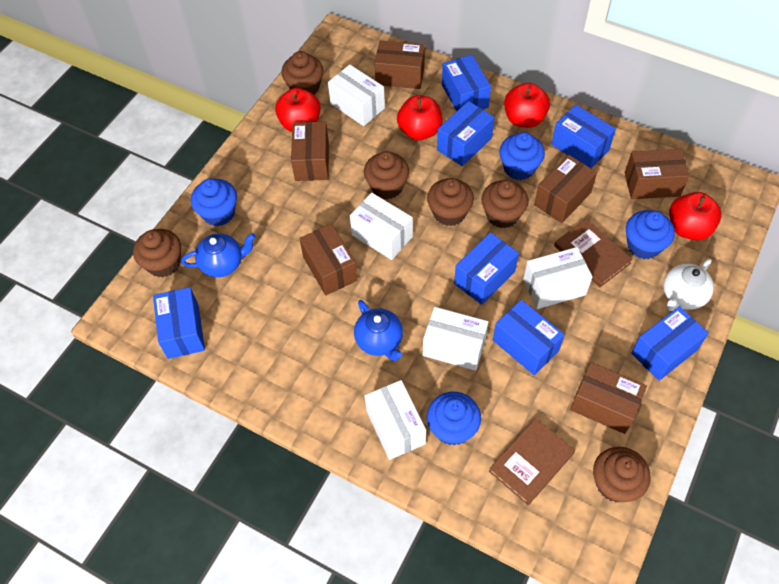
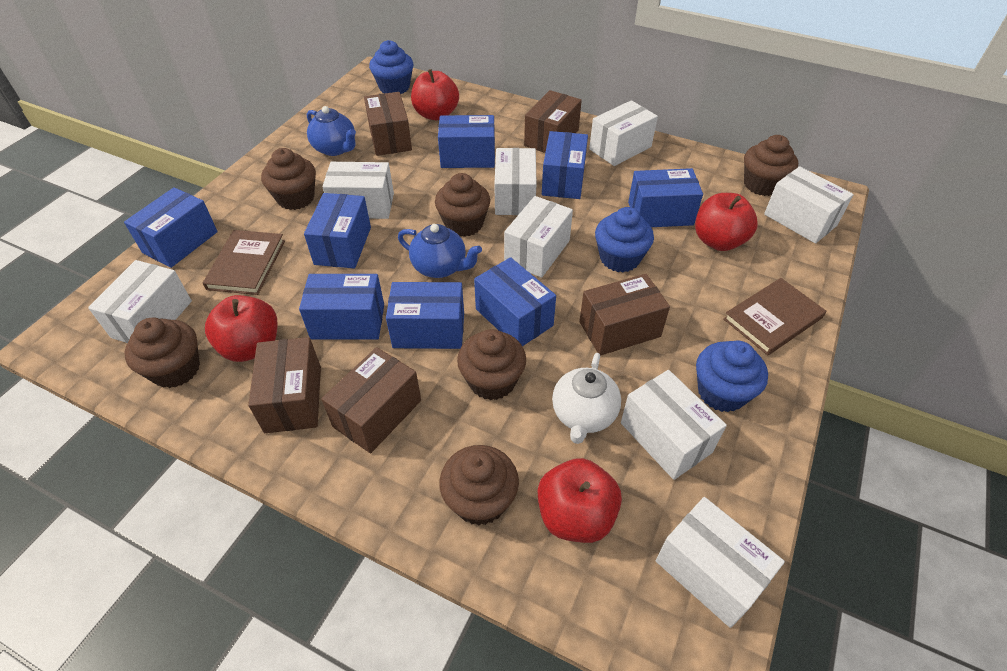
blue box: [153,287,205,359] [437,101,494,166] [442,55,491,111] [454,232,519,305] [493,300,564,375] [551,105,616,168] [631,306,709,381] = 7 -> [124,187,218,268] [299,274,384,340] [304,193,371,269] [386,282,464,349] [438,115,495,168] [474,257,556,346] [542,131,588,199] [628,168,703,227] = 8
blue cupcake: [191,178,237,226] [427,392,481,446] [499,132,545,180] [626,210,675,259] = 4 -> [369,40,413,94] [595,207,654,272] [696,340,768,412] = 3
brown box: [291,121,329,181] [299,224,358,295] [375,41,425,89] [534,155,597,223] [570,362,647,434] [625,149,690,199] = 6 -> [248,337,321,433] [321,347,421,453] [364,92,412,156] [524,90,582,153] [579,274,670,356] = 5
white box: [328,64,385,126] [350,193,413,260] [365,380,426,460] [423,307,488,371] [523,247,593,309] = 5 -> [88,260,192,343] [322,162,394,219] [494,148,537,215] [504,196,573,278] [589,100,658,166] [621,370,727,480] [655,497,785,628] [764,166,854,244] = 8

